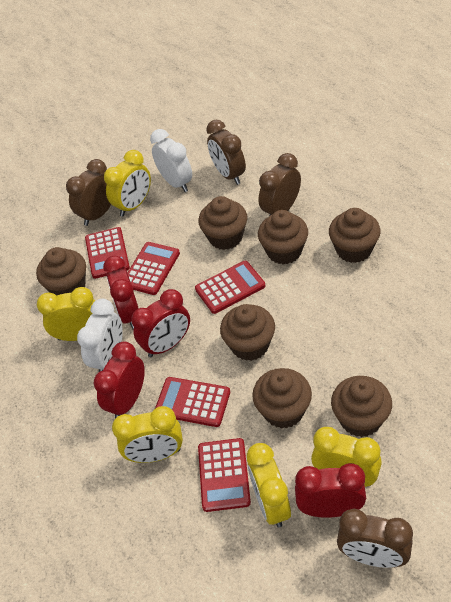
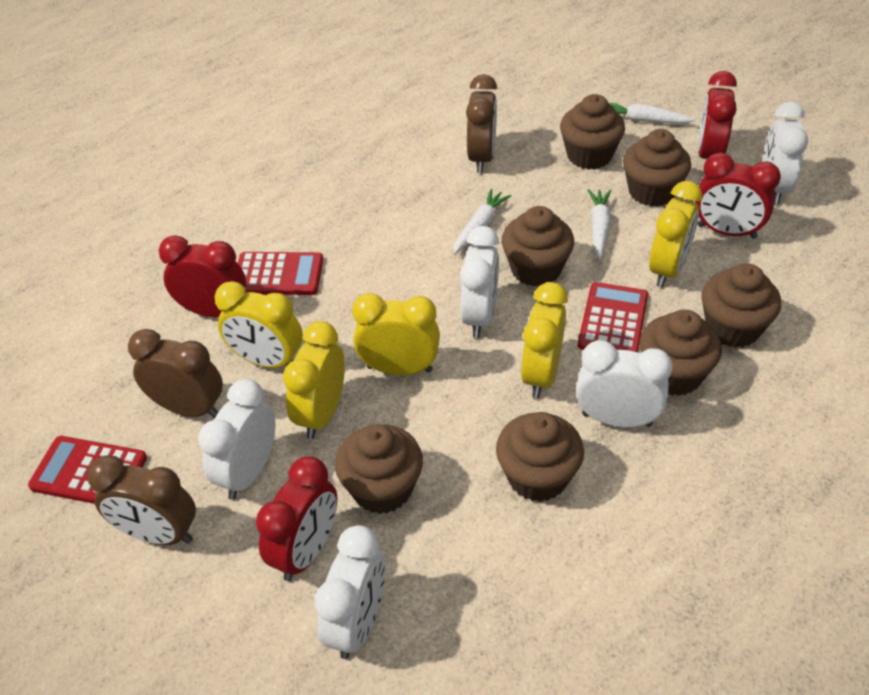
brown clock: [66,159,111,226] [206,120,246,185] [259,153,301,215] [337,509,413,568] = 4 -> [87,456,196,545] [128,329,223,418] [466,74,497,173] = 3
red calculator: [85,227,130,279] [127,242,180,295] [155,377,230,427] [195,261,265,314] [198,438,251,512] = 5 -> [28,436,147,504] [238,252,323,295] [578,282,648,352] = 3
white carrot: none = 0 -> [453,189,511,254] [588,189,611,260] [609,103,696,123] = 3
white clock: [77,299,123,372] [150,129,192,192] = 2 -> [198,379,275,500] [314,525,386,659] [460,226,499,338] [576,340,673,428] [763,102,808,204] = 5

